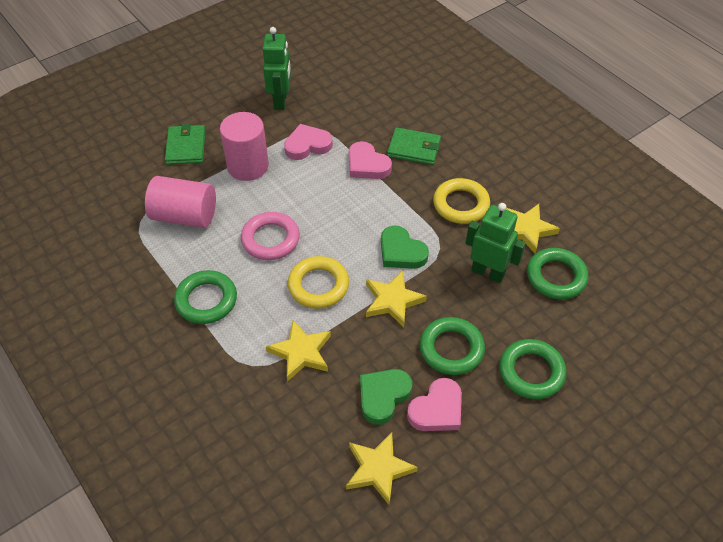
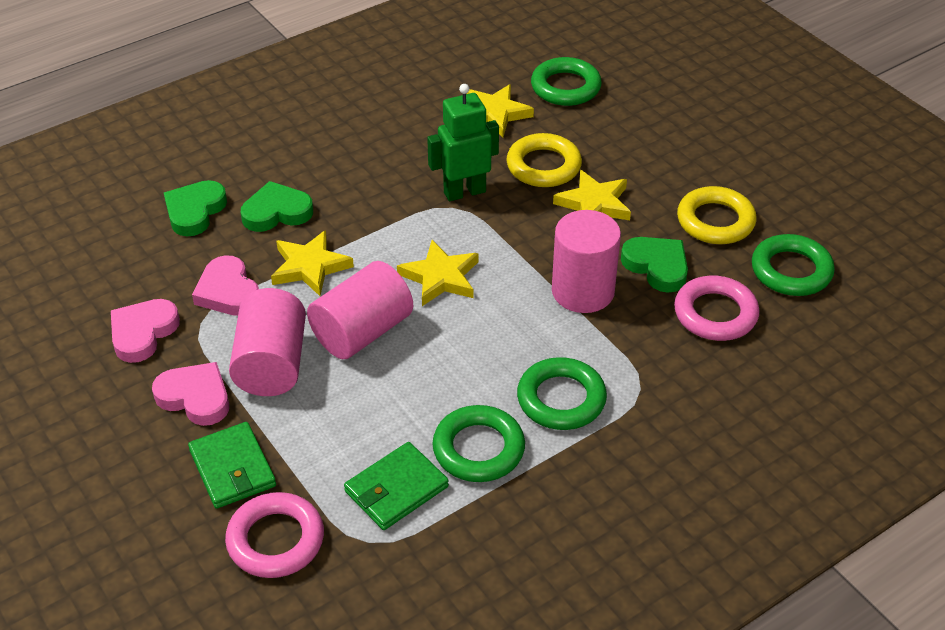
green heart: [360,369,412,425] [381,225,429,269] = 2 -> [164,180,227,237] [241,181,313,232] [621,237,688,293] = 3
green robot: [263,27,291,110] [466,203,526,283] = 2 -> [427,84,499,201] = 1
pink cylinder: [145,176,216,228] [220,112,269,181] = 2 -> [229,288,306,396] [307,261,413,359] [552,210,621,313] = 3
pink ring: [241,212,300,260] = 1 -> [225,492,324,578] [674,276,760,341] = 2

